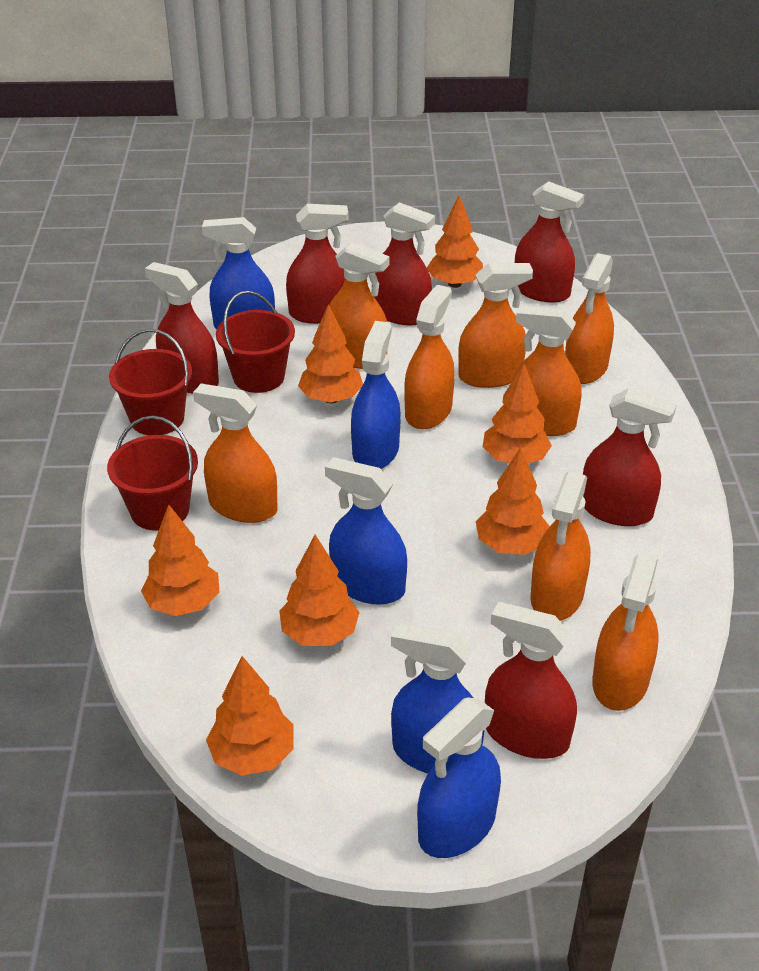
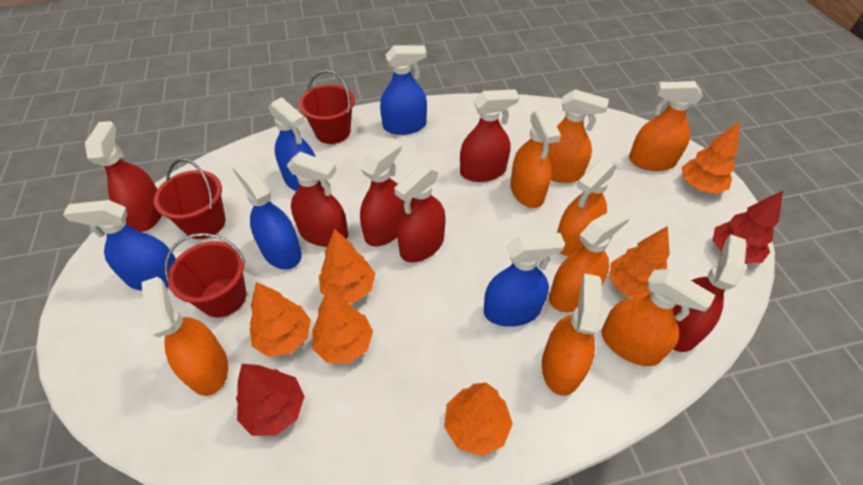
orange tree: [141,504,220,616] [206,656,294,776] [279,535,360,646] [298,304,363,403] [427,195,483,288] [476,447,550,555] [483,363,552,463] = 7 -> [250,282,311,357] [312,290,373,364] [319,229,375,303] [444,383,513,456] [610,226,670,298] [681,121,740,194] = 6
red tree: none = 0 -> [236,364,305,436] [713,190,783,264] = 2

